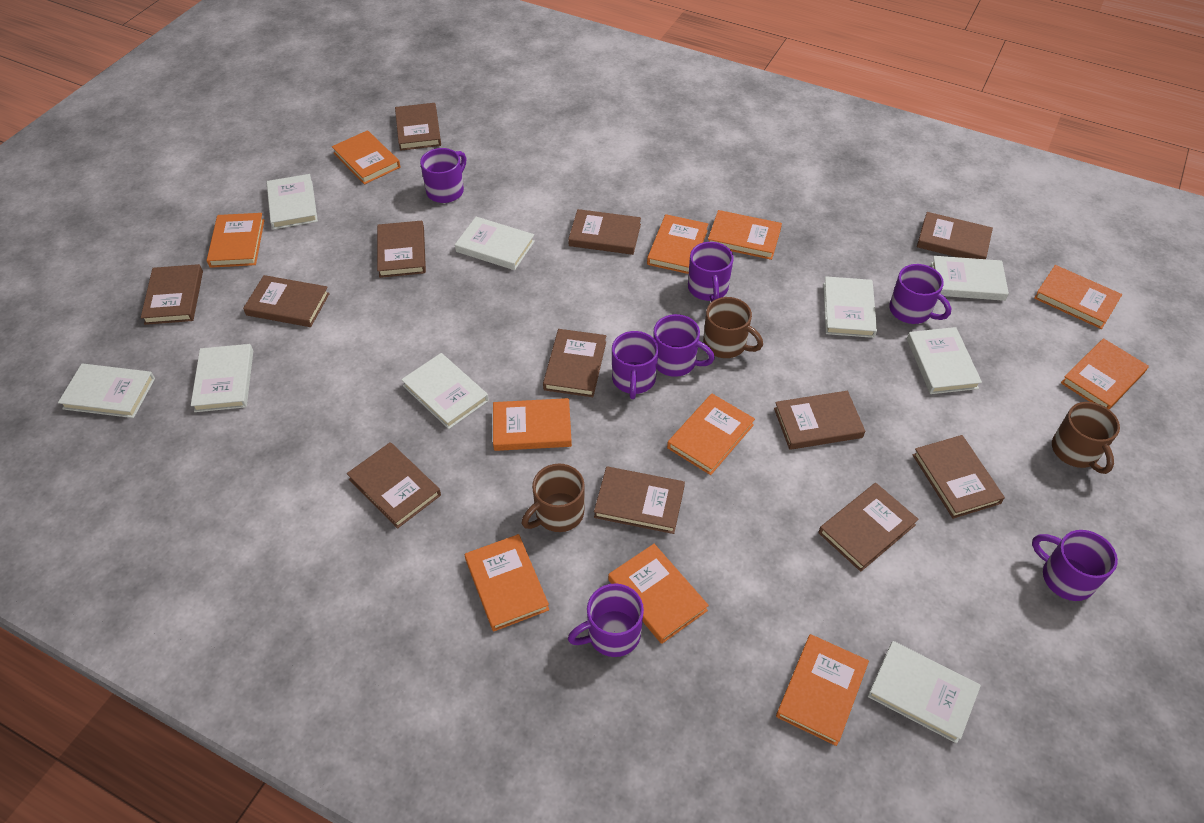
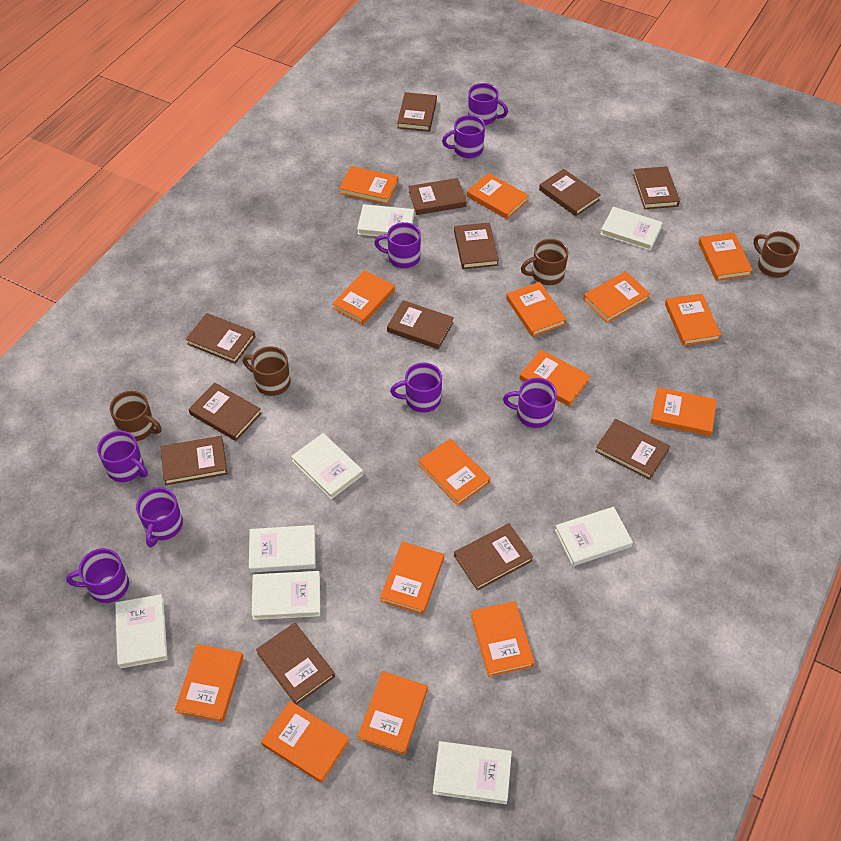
brown mug: [522,464,585,532] [703,297,763,358] [1052,402,1120,474] = 3 -> [110,391,161,441] [243,346,290,396] [521,239,568,285] [754,231,800,278] = 4
orange book: [207,213,265,268] [332,130,400,185] [465,534,549,631] [493,398,572,451] [608,544,709,644] [647,214,708,274] [667,394,755,475] [708,210,782,260] [776,634,869,746] [1034,265,1122,329] [1061,338,1149,410] = 11 -> [175,644,243,722] [261,701,349,783] [332,270,395,325] [339,166,398,204] [358,671,428,755] [380,542,444,615] [418,439,490,506] [467,173,529,219] [471,601,535,677] [506,282,567,337] [519,349,590,406] [583,271,650,323] [651,387,717,436] [665,293,721,346] [698,232,753,281] = 15
purple mug: [420,148,466,203] [568,584,644,657] [612,331,659,399] [653,314,715,377] [688,242,734,302] [889,264,951,324] [1032,530,1118,601] = 7 -> [66,548,129,603] [97,431,148,482] [136,487,183,548] [374,222,421,268] [390,363,442,412] [442,115,485,158] [468,83,508,125] [503,378,557,428] = 8
white book: [58,364,155,418] [191,344,253,412] [267,174,318,229] [401,353,489,429] [455,217,535,270] [823,276,877,338] [868,641,981,743] [907,327,982,394] [931,256,1009,301] = 9 -> [115,594,168,669] [249,525,316,573] [251,571,320,620] [291,433,363,499] [357,204,414,237] [433,741,512,804] [555,507,633,566] [600,207,663,251] = 8

